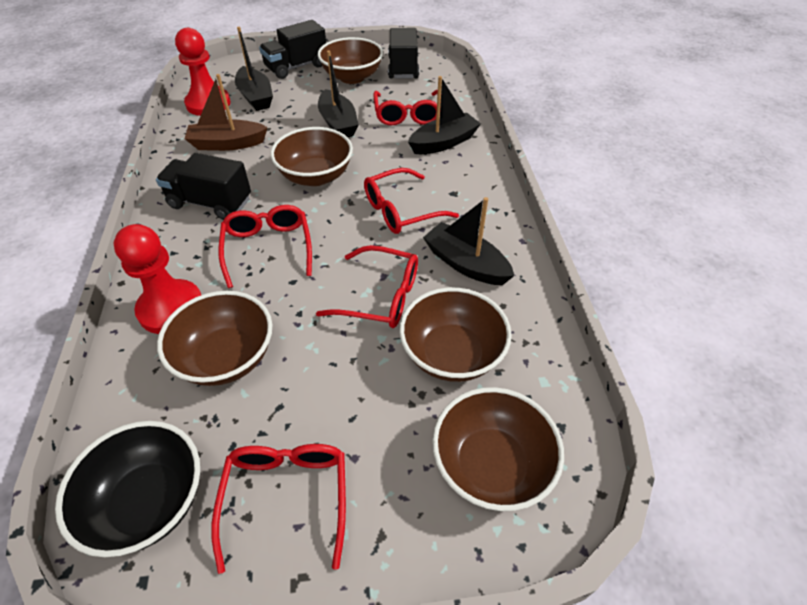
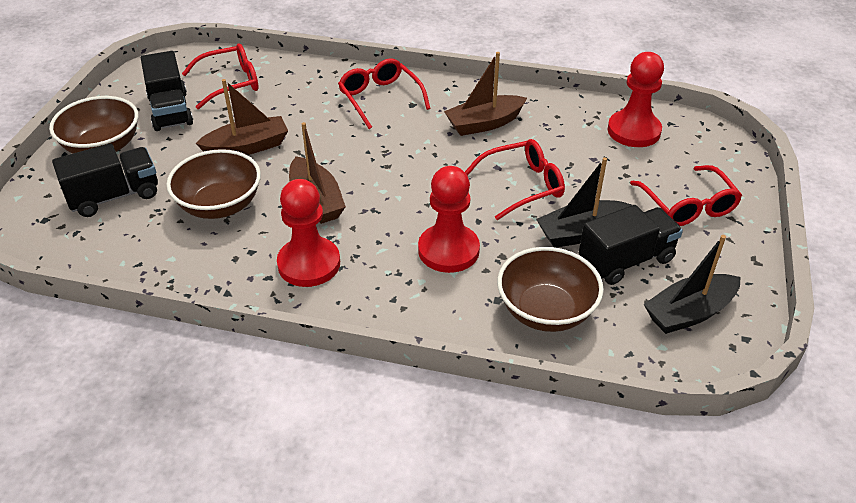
black boat: [235,27,273,111] [318,51,359,137] [408,76,481,154] [423,197,514,285] = 4 -> [536,157,632,248] [644,235,741,334] = 2
black bowl: [55,421,200,557] = 1 -> none = 0
brown boat: [185,74,268,151] = 1 -> [195,79,288,155] [289,122,346,224] [444,52,527,136] = 3
brown bowl: [157,291,272,386] [270,127,353,186] [318,37,383,84] [399,287,512,382] [432,387,564,511] = 5 -> [49,96,138,154] [166,149,261,219] [497,247,604,332] = 3
red glasses: [211,444,346,574] [218,205,312,288] [316,245,418,328] [364,168,459,234] [373,90,441,125] = 5 -> [182,43,259,109] [338,58,431,129] [465,139,565,220] [630,165,742,226] = 4
red pawn: [114,224,201,334] [175,28,231,116] = 2 -> [277,179,340,287] [418,166,480,273] [607,52,664,147] = 3

